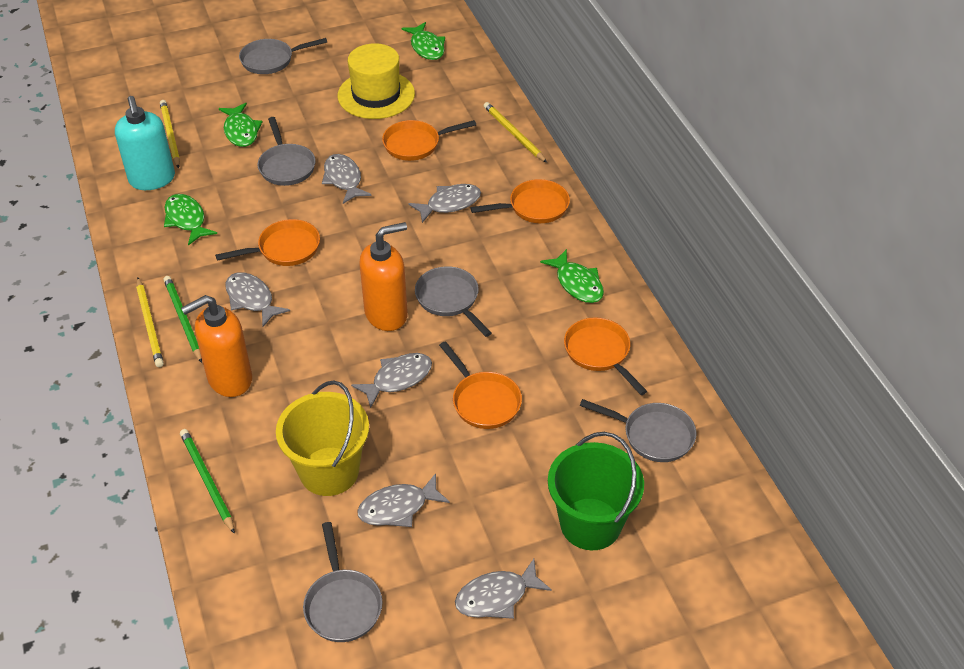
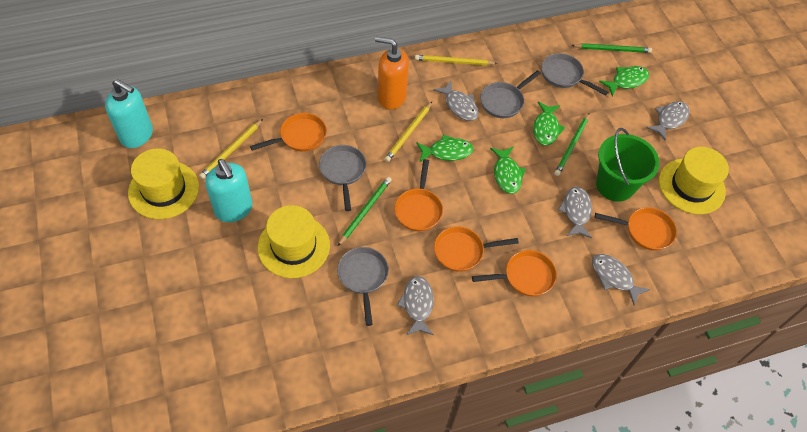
green pencil: [164,276,202,363] [180,429,235,534] = 2 -> [338,177,392,246] [554,113,589,176] [571,43,652,53] = 3
grey fish: [225,272,290,327] [322,154,372,204] [351,353,432,408] [357,473,450,527] [408,184,481,223] [455,559,552,619] = 6 -> [397,276,434,335] [433,81,479,121] [558,187,592,238] [592,254,650,305] [646,101,690,141] = 5
grey pan: [239,38,328,74] [257,117,315,186] [303,522,383,642] [415,266,492,337] [580,399,696,462] = 5 -> [319,145,366,211] [337,247,389,326] [480,70,541,118] [541,53,608,96] = 4
orange soap dispenser: [181,295,252,397] [359,222,408,331] = 2 -> [375,36,409,110] = 1
turquoise soap dispenser: [115,96,175,190] = 1 -> [105,79,153,148] [205,159,253,222] = 2
yellow bucket: [276,380,369,496] = 1 -> none = 0
yellow hat: [337,43,415,119] = 1 -> [128,149,199,219] [258,205,330,278] [659,147,729,214] = 3

